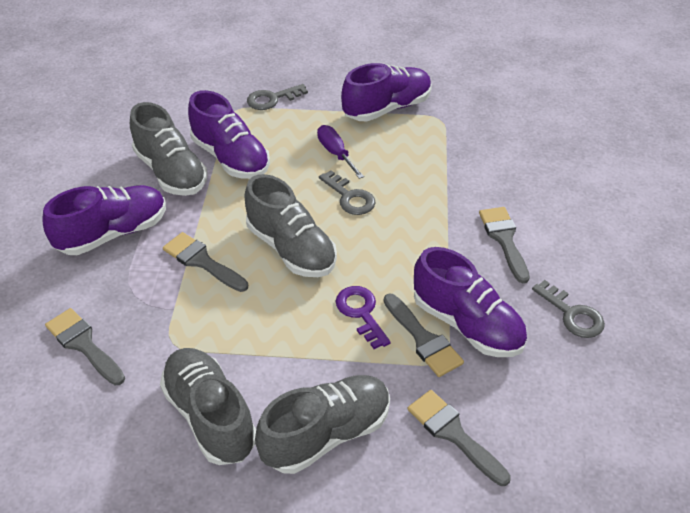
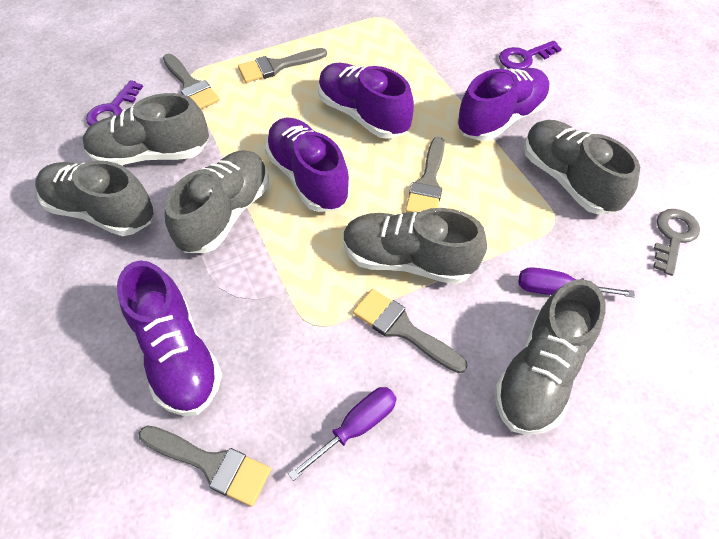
grey key: [247,84,308,110] [319,170,376,215] [532,280,605,338] = 3 -> [653,209,700,276] = 1
grey shoe: [130,102,208,196] [160,348,256,465] [244,174,337,277] [255,375,390,474] = 4 -> [35,161,154,236] [83,93,209,165] [165,150,269,253] [343,208,487,284] [495,279,606,435] [524,120,640,214] = 6
purple key: [336,286,391,349] = 1 -> [86,80,143,126] [499,41,562,69] = 2
purple screwdriver: [317,125,364,179] = 1 -> [288,387,397,481] [518,267,635,297] = 2

